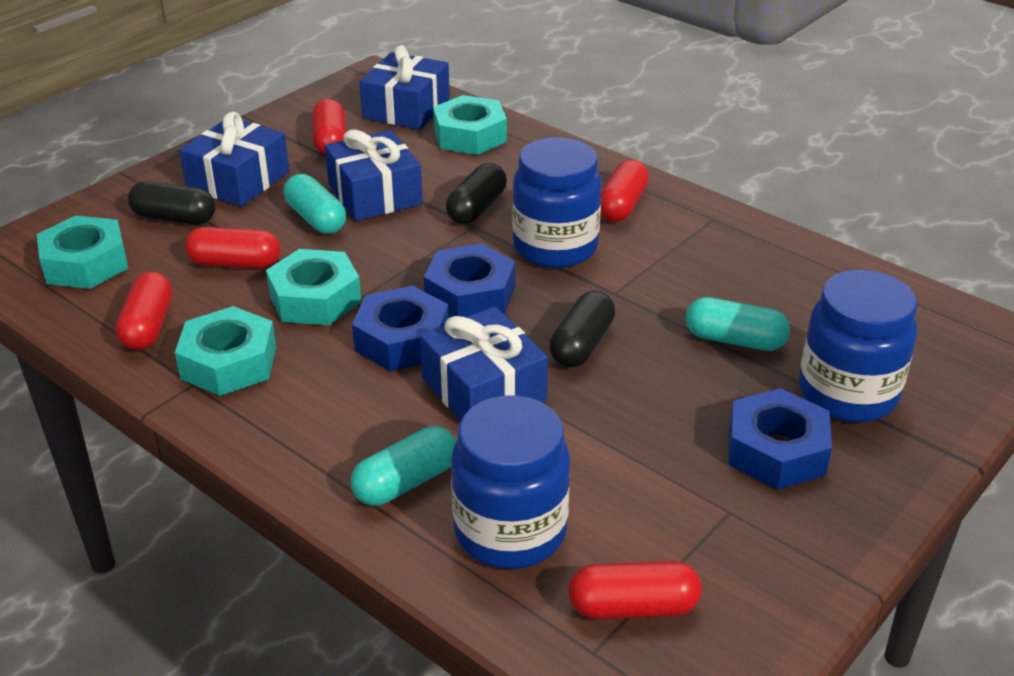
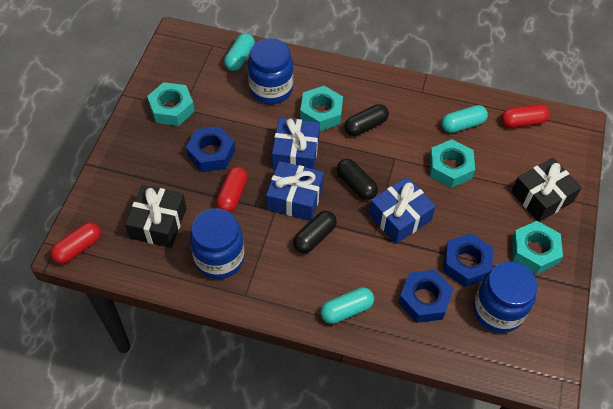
black gift: none = 0 -> [125,185,187,248] [511,158,582,222] = 2
blue gift: [179,111,289,207] [325,129,423,221] [360,45,450,130] [420,307,548,421] = 4 -> [266,161,324,221] [272,118,320,169] [369,177,436,244] = 3
red capsule: [116,272,173,350] [185,227,281,269] [312,99,347,155] [568,561,702,619] [601,160,649,222] = 5 -> [50,222,101,264] [216,166,248,212] [501,104,550,128] = 3

